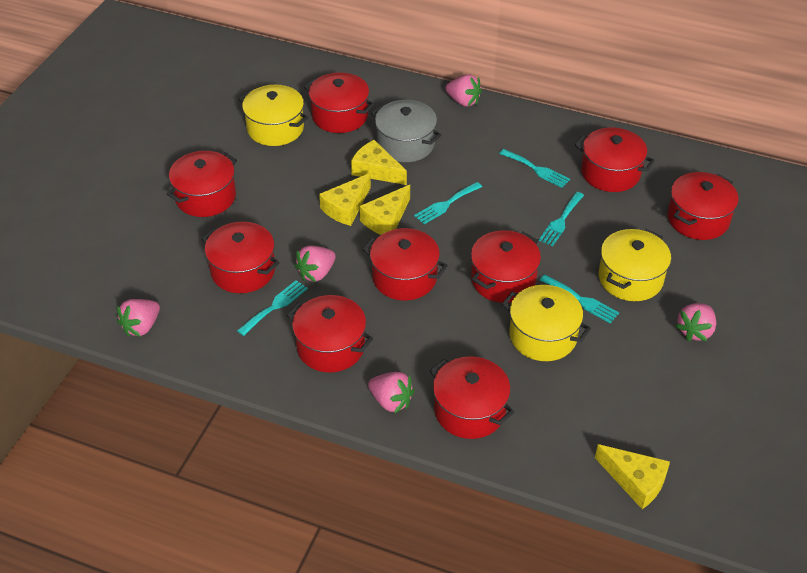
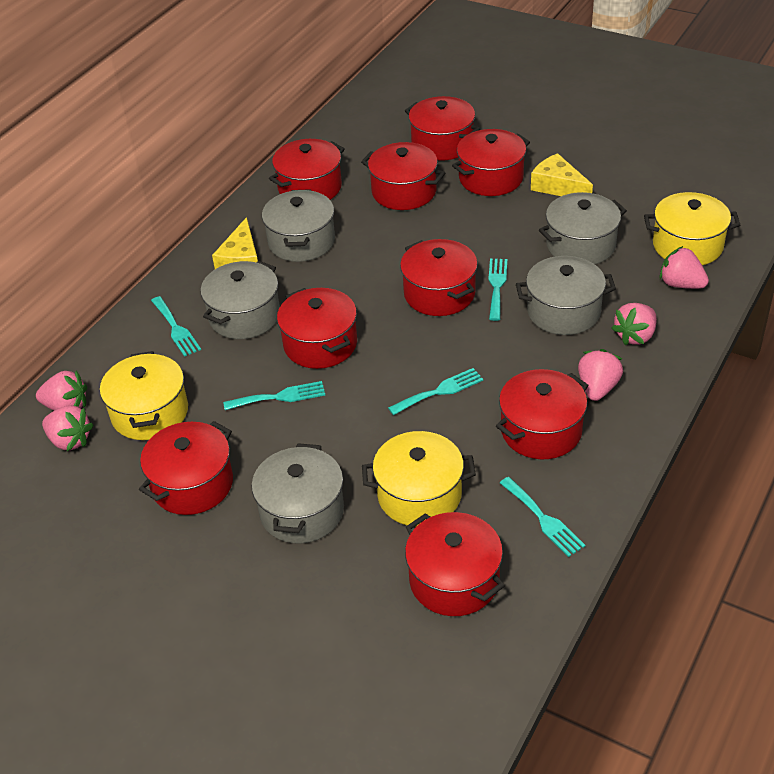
grey pot: [371,100,441,162] = 1 -> [201,261,280,339] [251,443,344,543] [262,189,335,262] [516,256,616,335] [539,192,627,264] = 5
yellow cheese: [319,173,371,226] [351,140,407,185] [359,185,410,235] [595,444,670,509] = 4 -> [212,217,258,269] [531,153,593,196] = 2

